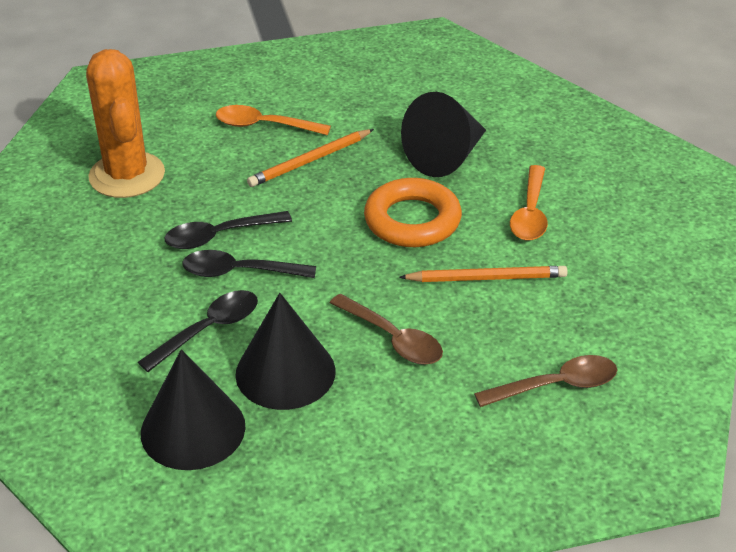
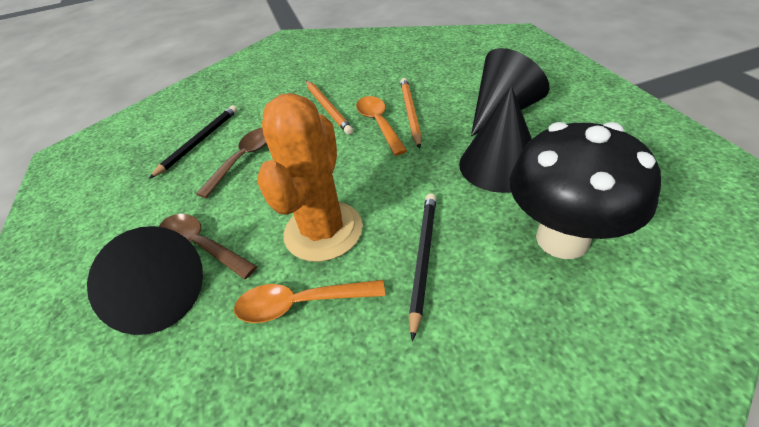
black mushroom: none = 0 -> [510,122,661,259] = 1
black pencil: none = 0 -> [149,105,238,179] [409,193,436,341] = 2
black spoon: [138,290,258,372] [165,211,292,249] [182,250,316,278] = 3 -> none = 0
orange ring: [364,178,462,247] = 1 -> none = 0

